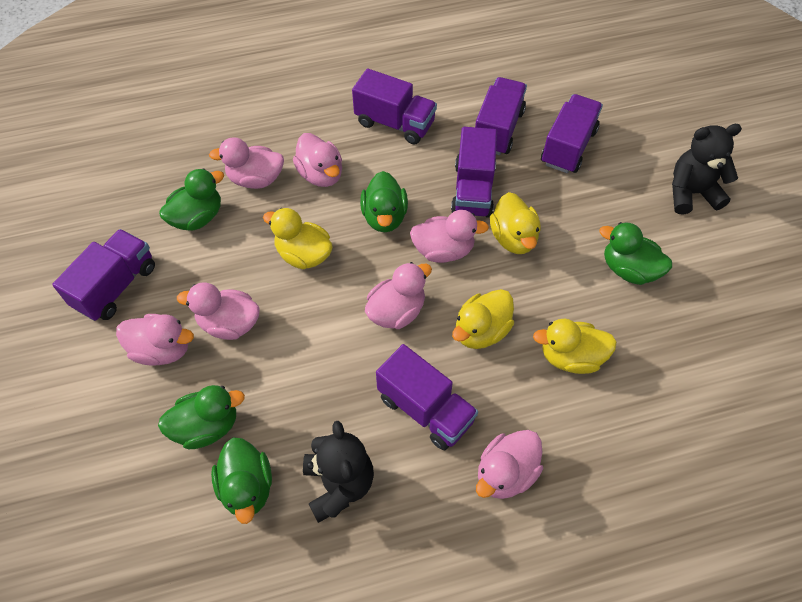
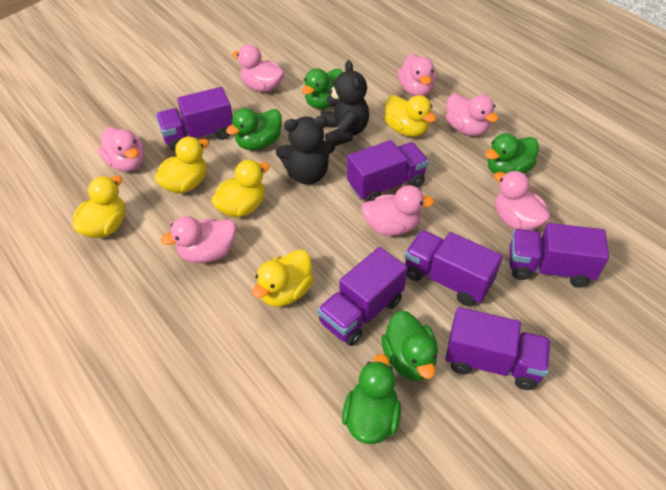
yellow duck: [263,208,333,269] [452,289,514,349] [490,192,541,254] [533,319,617,374] = 4 -> [73,176,125,238] [154,137,209,193] [211,160,270,218] [252,249,314,307] [385,95,436,137] = 5

